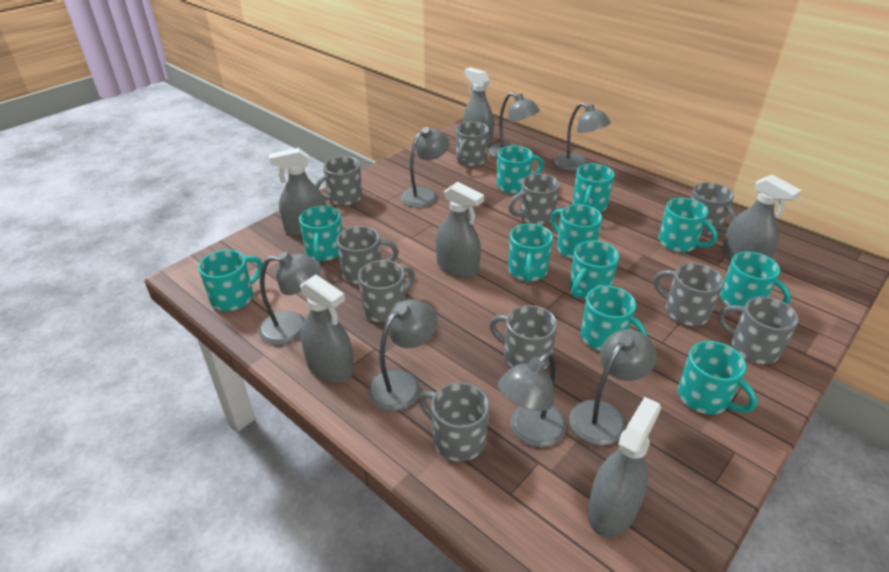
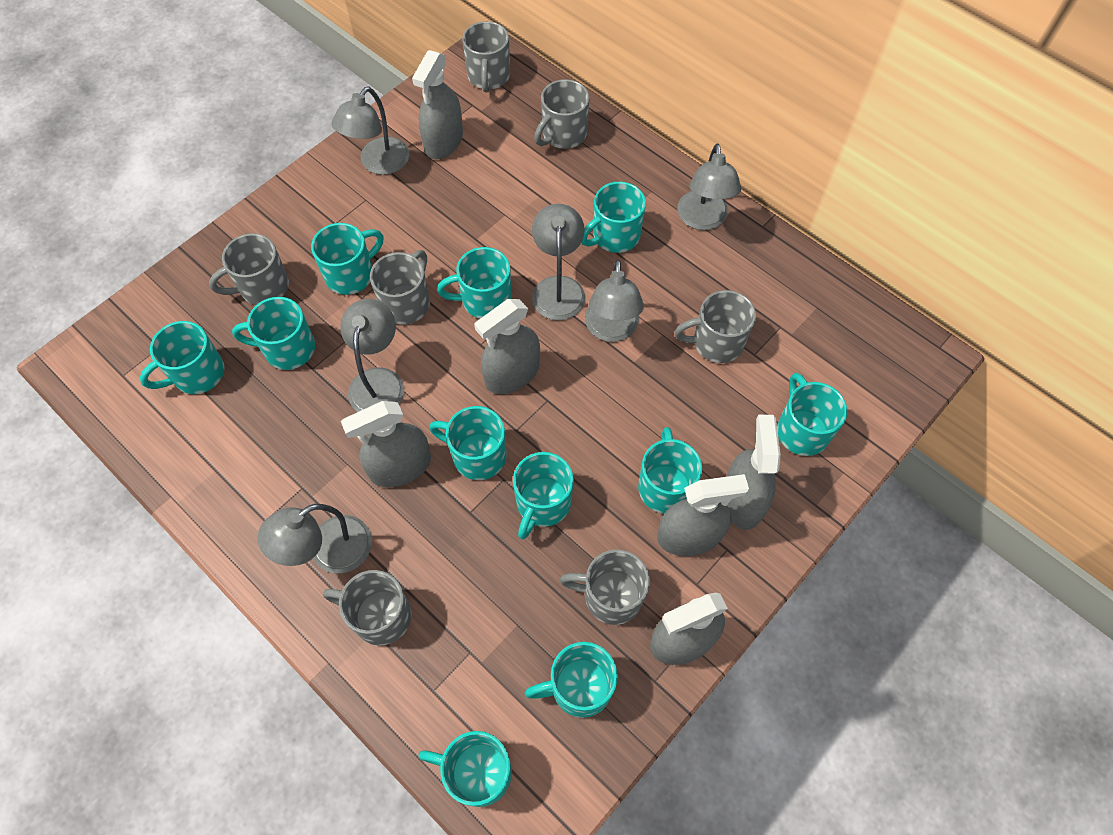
grey lamp: [258,252,321,345] [368,300,437,411] [401,127,450,208] [489,92,540,158] [498,352,567,447] [554,103,611,171] [569,329,657,445] = 7 -> [257,504,372,573] [331,86,410,175] [340,299,404,412] [532,204,585,320] [585,259,644,342] [677,143,741,230] = 6
grey mug: [315,156,362,206] [337,226,399,284] [358,260,415,323] [418,382,490,461] [456,122,489,167] [489,305,558,370] [508,174,560,225] [654,263,724,326] [690,182,737,235] [718,297,799,364] = 10 -> [209,233,289,305] [323,570,411,646] [370,250,430,325] [462,21,510,93] [534,79,589,149] [559,549,650,625] [675,290,756,363] = 7

